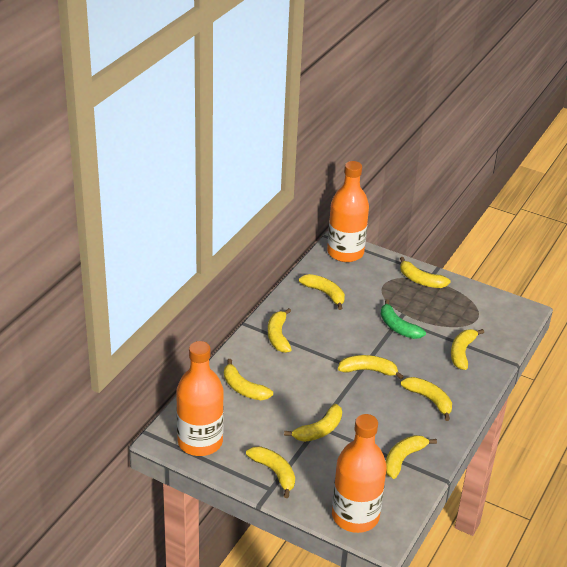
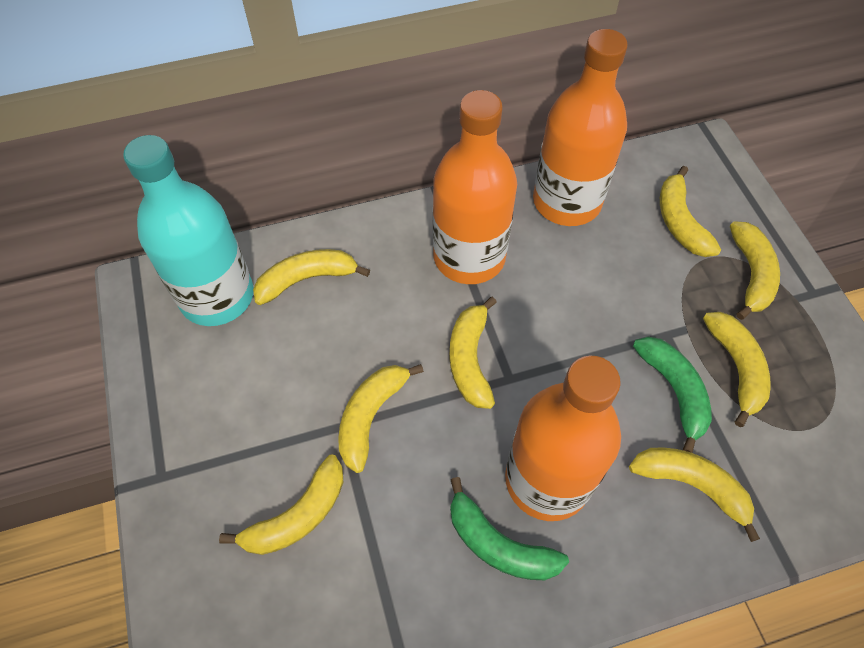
green banana: [381,299,426,339] = 1 -> [450,477,569,580] [633,337,712,453] = 2
turquoise bottle: none = 0 -> [123,135,254,326] = 1
yellow banana: [224,359,273,400] [246,446,295,498] [268,308,292,353] [284,404,342,442] [299,274,345,310] [338,355,404,379] [386,435,437,479] [400,257,451,288] [401,377,452,421] [451,329,484,370] = 10 -> [219,454,343,555] [253,249,370,305] [338,364,424,473] [449,297,497,409] [629,447,760,542] [660,166,721,257] [703,312,771,427] [730,221,780,320] = 8

